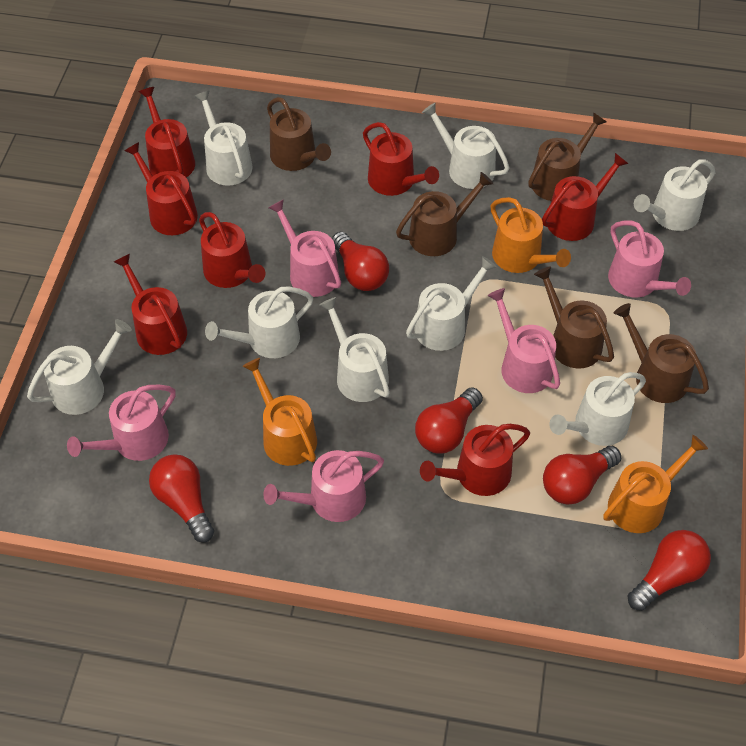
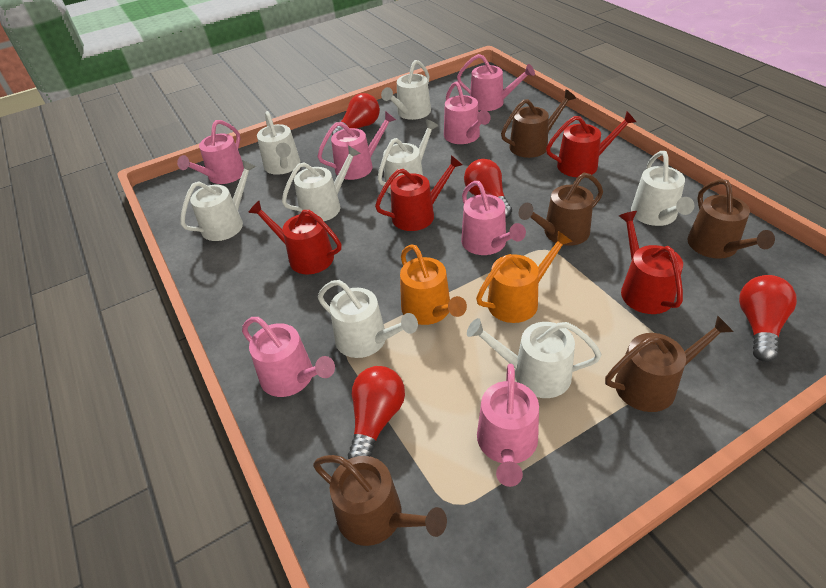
orange watering can: [242,358,317,466] [491,197,571,273] [603,435,708,533] = 3 -> [400,244,467,325] [476,231,573,323] = 2
pink watering can: [67,385,176,461] [263,450,384,522] [268,199,341,297] [487,288,560,393] [608,220,691,297] = 5 -> [177,120,244,184] [242,317,335,397] [317,111,396,180] [444,81,491,144] [457,54,535,111] [461,181,526,255] [477,364,539,487] = 7
red light bulb: [149,454,214,542] [332,232,389,291] [415,387,483,454] [543,446,621,505] [628,530,711,611] = 5 -> [332,93,380,136] [348,366,405,459] [464,159,512,218] [739,275,797,362] = 4
red watering can: [114,254,187,355] [124,142,198,235] [139,87,195,177] [199,212,266,288] [363,122,439,196] [420,424,530,496] [542,153,629,241] = 7 -> [248,201,341,274] [375,155,463,231] [546,112,636,177] [619,211,683,314] = 4

